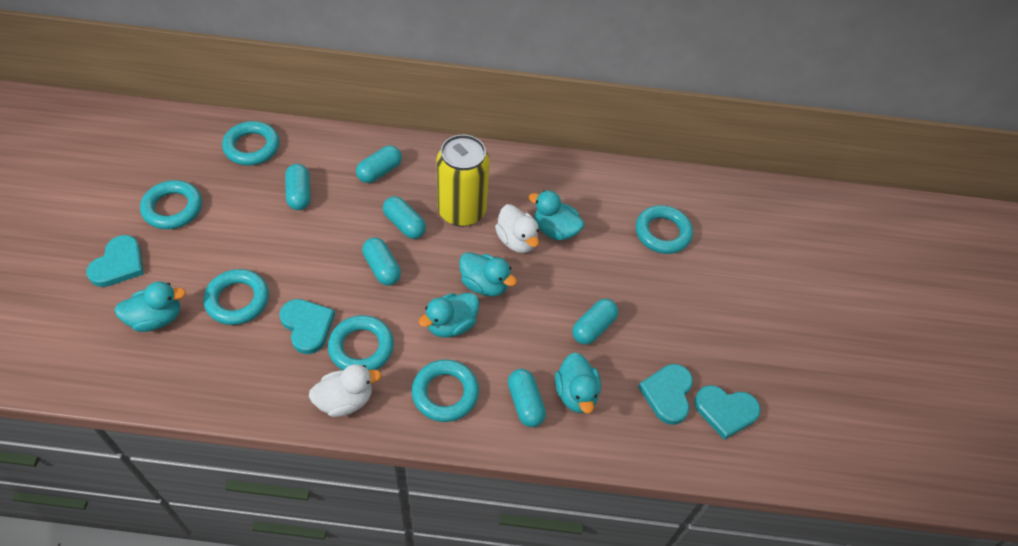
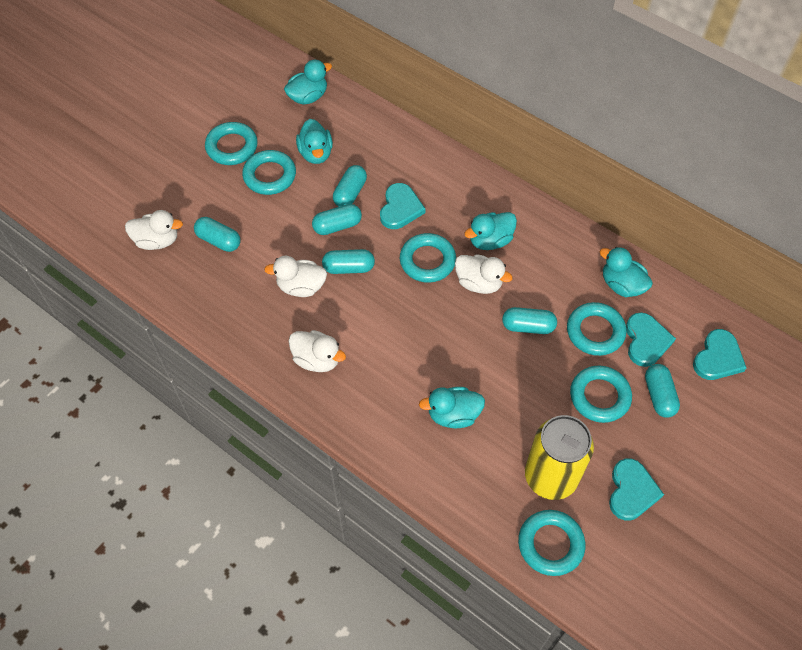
white duck: [309,364,381,417] [495,204,539,253] = 2 -> [125,210,183,250] [264,256,327,297] [288,330,346,372] [455,254,513,294] = 4

